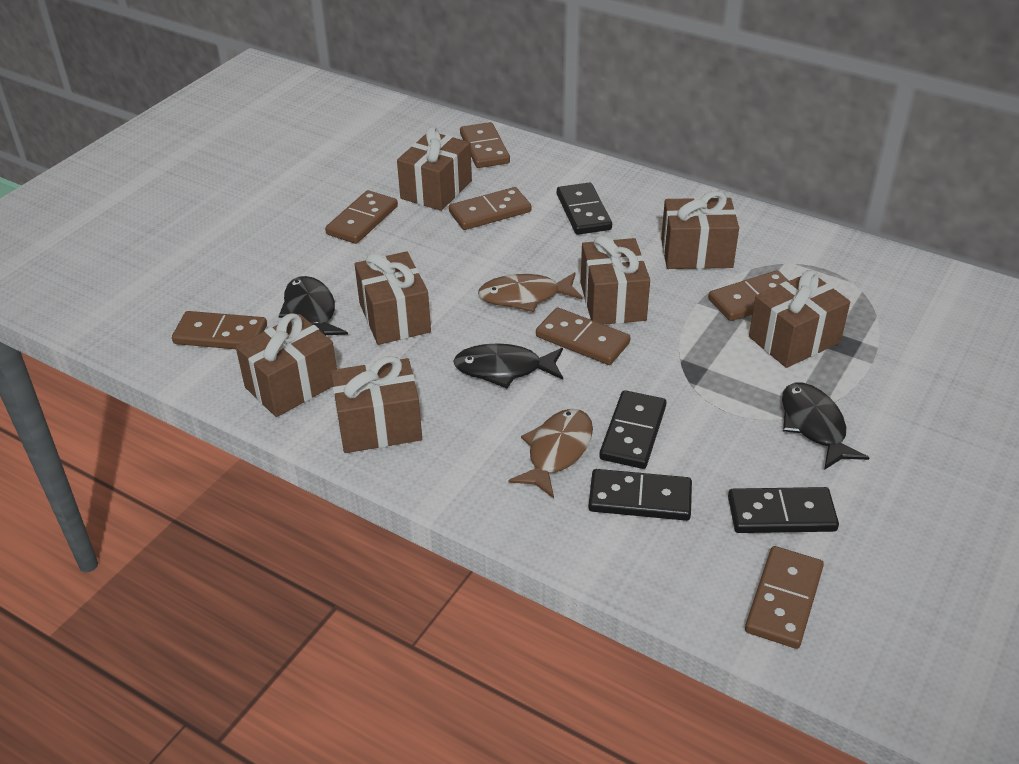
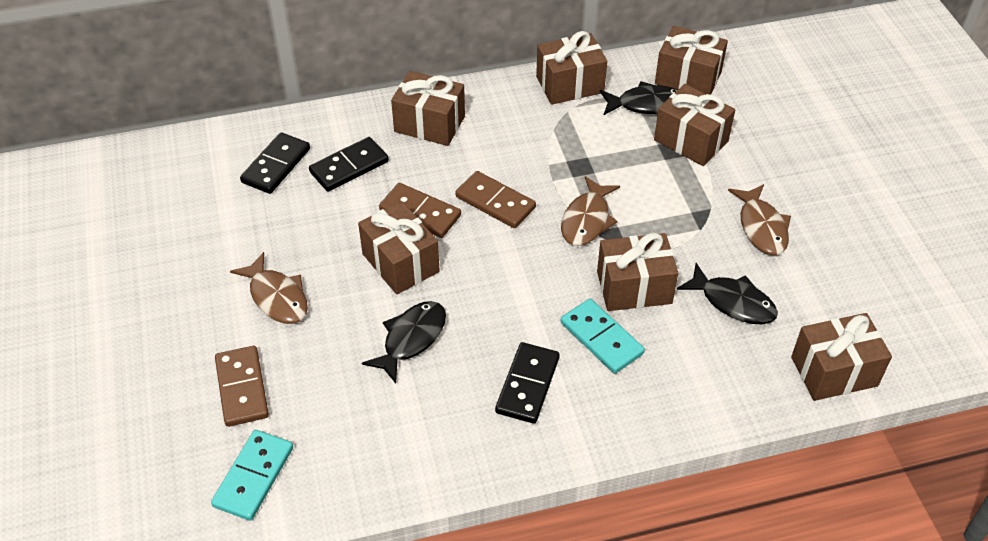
black domino: [557,182,612,235] [588,469,692,521] [599,390,666,469] [728,487,839,533] = 4 -> [240,132,310,194] [309,137,389,192] [495,342,560,424] = 3
brown domino: [172,311,267,349] [325,190,398,244] [449,187,531,230] [460,122,510,168] [536,307,631,365] [708,270,789,321] [745,546,824,649] = 7 -> [215,346,269,427] [379,183,461,238] [455,171,536,228] = 3
brown fish: [478,272,583,312] [509,409,593,498] = 2 -> [230,252,308,324] [561,176,620,246] [728,184,791,255] = 3
turquoise domino: none = 0 -> [211,430,293,521] [561,299,645,374] = 2

